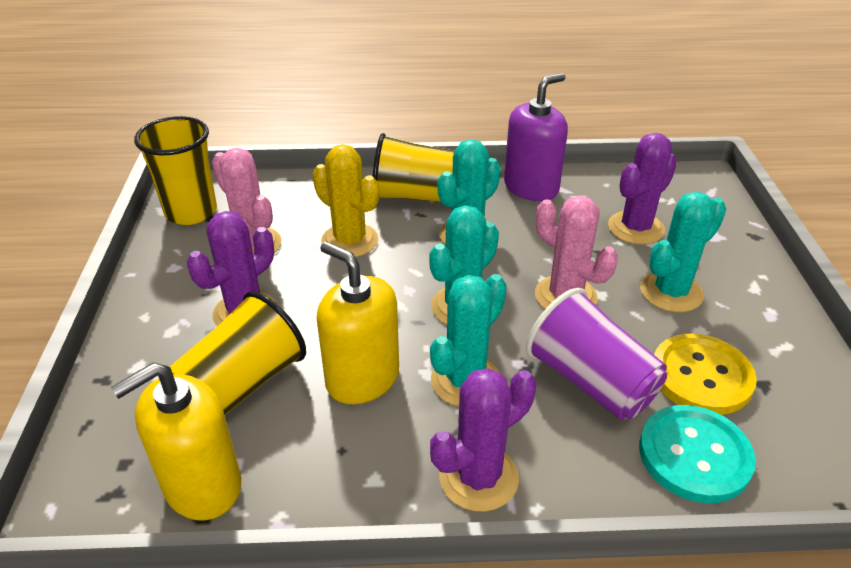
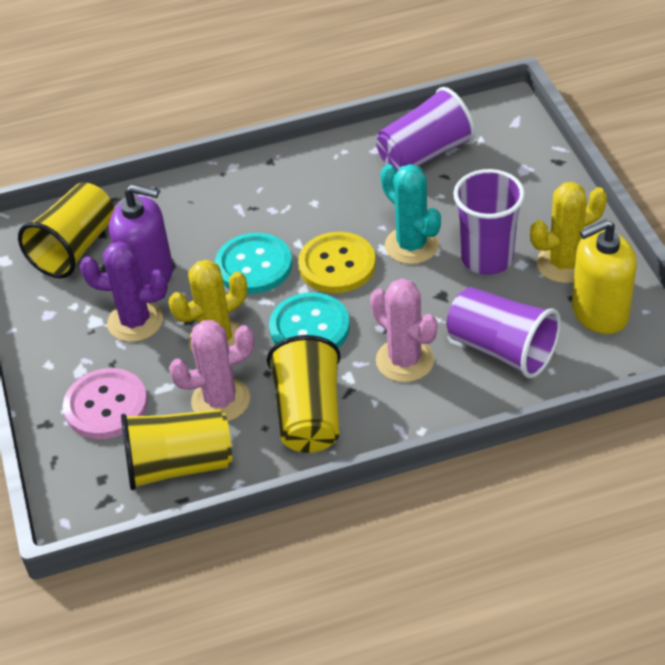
pink button: none = 0 -> [63,368,148,439] = 1
purple cactus: [187,211,276,326] [430,368,537,512] [608,133,677,245] = 3 -> [80,241,168,342] = 1
purple cup: [526,288,667,420] = 1 -> [376,87,475,172] [447,287,561,379] [453,169,525,275] = 3
turquoise button: [639,405,756,503] = 1 -> [215,233,292,294] [269,292,350,348] = 2
turquoise cactus: [429,205,499,324] [430,274,507,406] [437,139,501,245] [640,192,726,312] = 4 -> [380,164,441,264] = 1
yellow cactus: [313,144,379,257] = 1 -> [169,260,247,352] [530,182,607,283] = 2
yellow soap dispenser: [111,363,241,521] [317,242,399,404] = 2 -> [572,219,637,334] = 1

